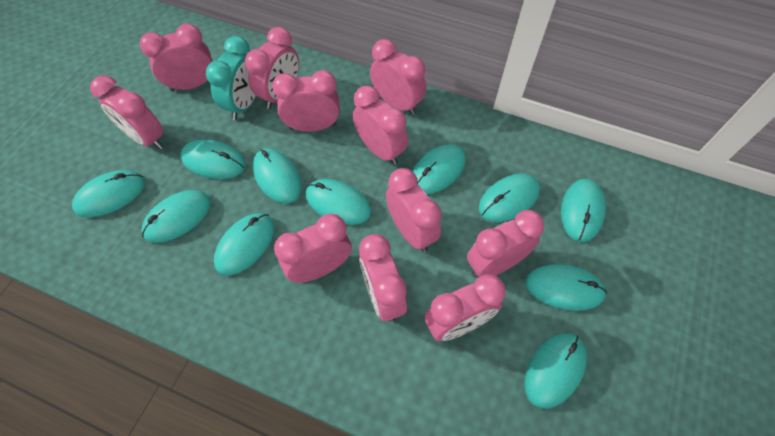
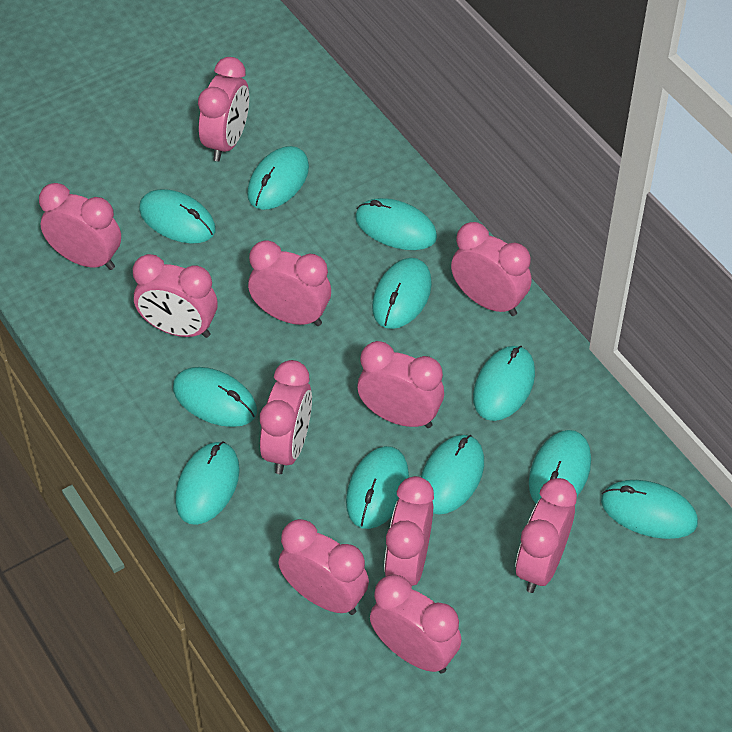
turquoise clock: [206,36,256,120] = 1 -> none = 0

